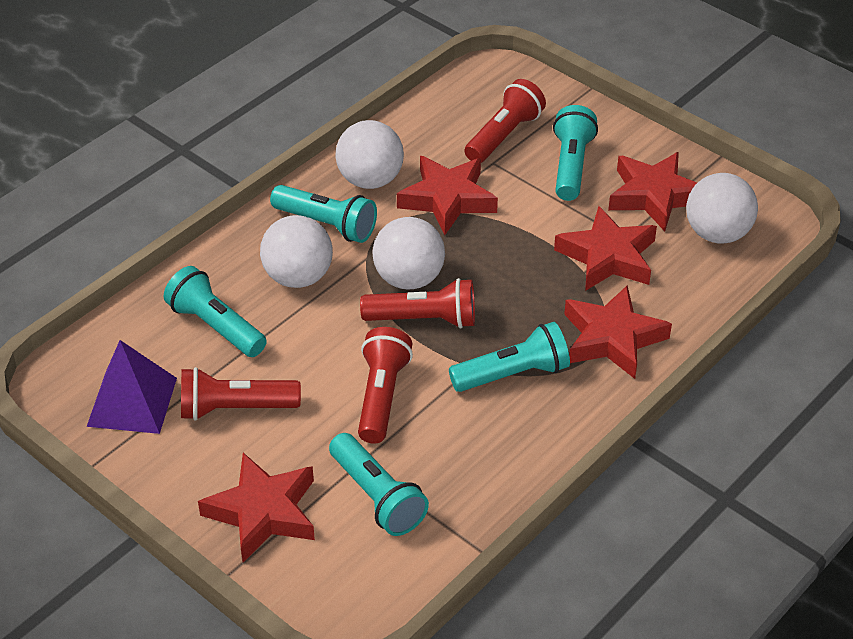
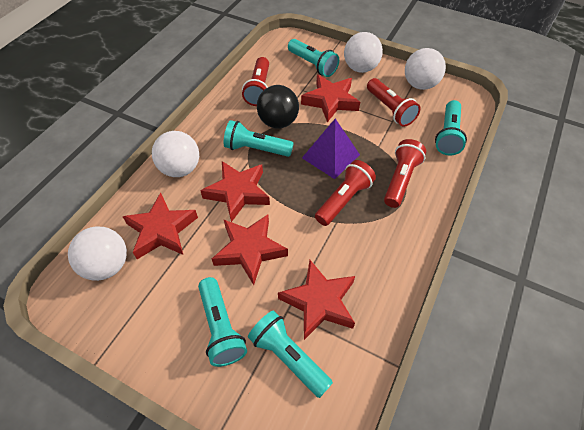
black ball: none = 0 -> [257,85,299,128] = 1

